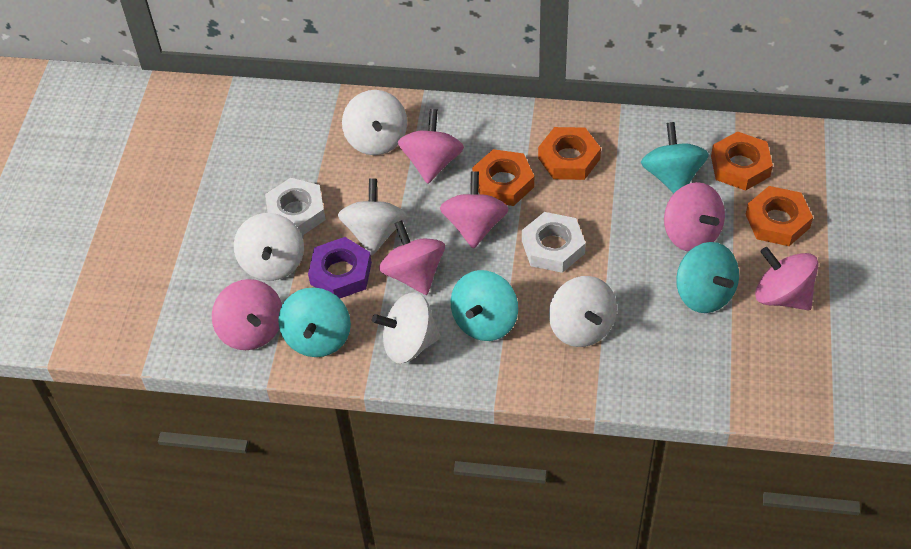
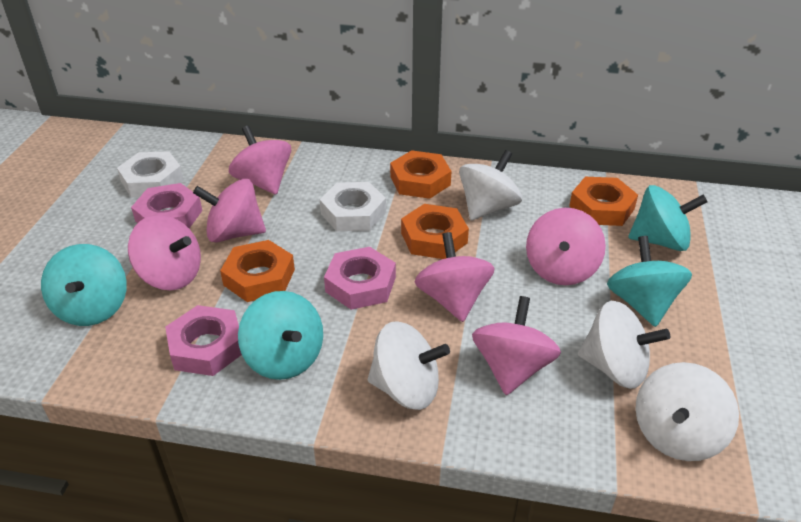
pink nut: none = 0 -> [131,183,202,228] [165,305,242,376] [324,247,396,310] = 3
purple nut: [308,237,372,299] = 1 -> none = 0
white spinning top: [234,213,304,281] [338,179,407,256] [342,90,407,155] [372,292,441,363] [549,276,617,347] = 5 -> [368,321,450,410] [459,150,522,220] [578,301,670,389] [636,362,739,461] = 4

